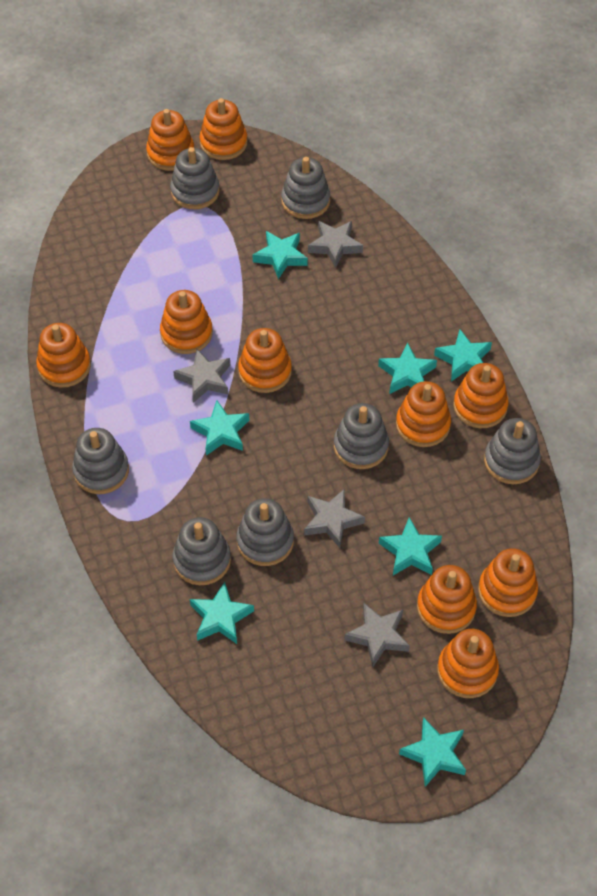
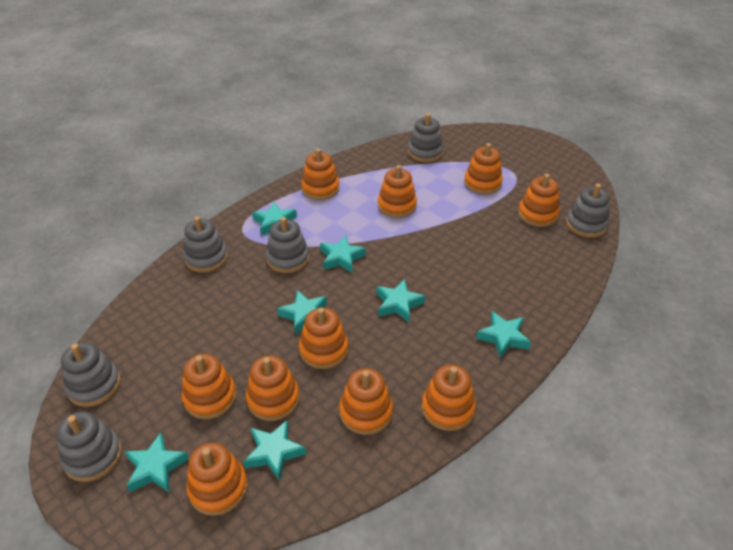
grey stacking toy: [72,428,129,494] [170,147,220,209] [172,517,231,585] [236,498,294,566] [281,157,330,219] [334,403,389,469] [484,418,541,484] = 7 -> [56,411,122,482] [61,342,120,407] [183,216,228,273] [266,217,309,273] [408,113,444,162] [566,184,610,238] = 6
grey star: [173,349,230,403] [304,489,365,548] [308,221,363,268] [345,603,410,667] = 4 -> none = 0

